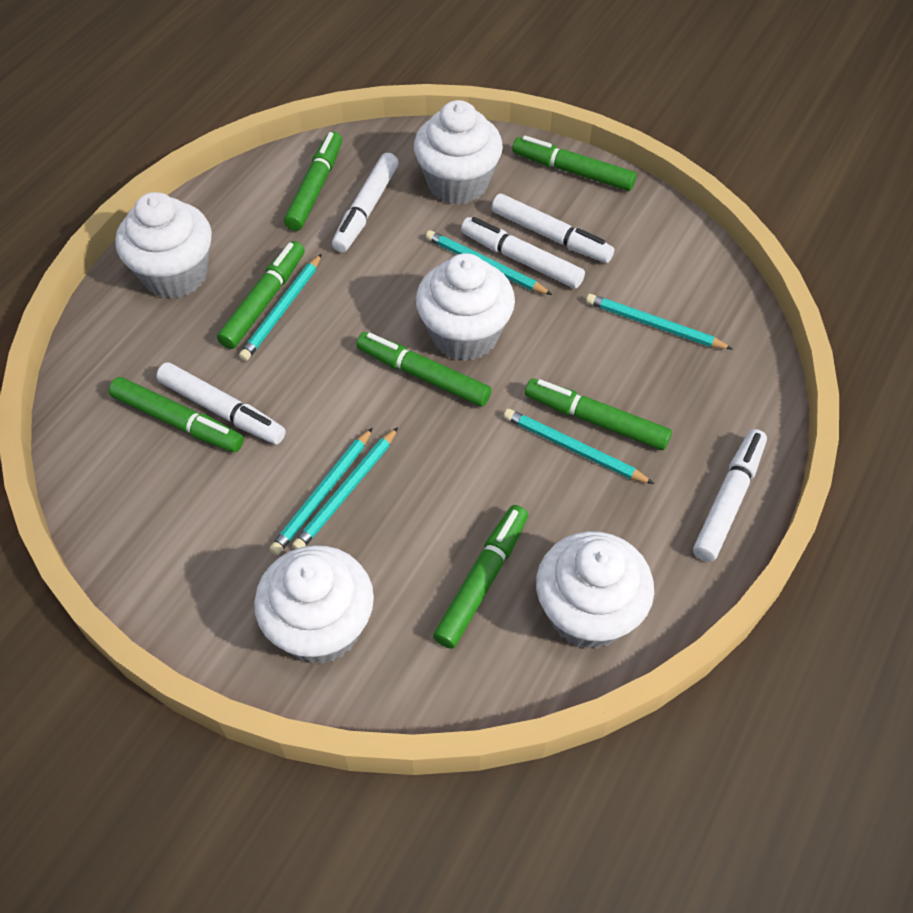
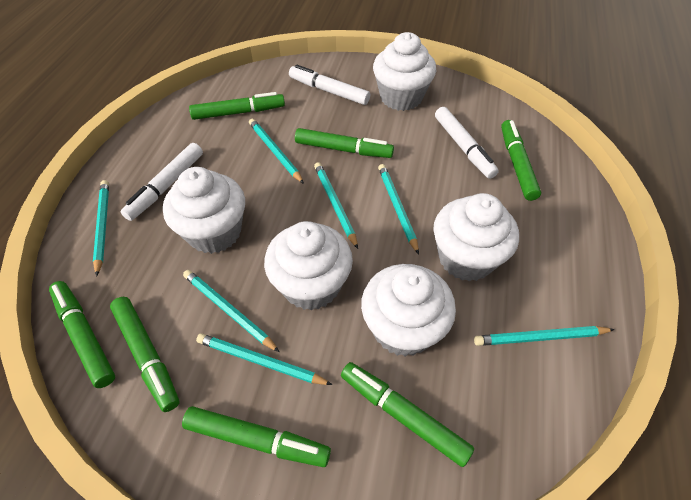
turquoise pencil: [239,254,322,361] [269,428,373,555] [292,427,398,549] [426,230,552,295] [504,409,654,484] [586,294,733,349] = 6 -> [93,180,109,277] [183,270,280,352] [196,333,332,385] [249,119,304,184] [314,162,358,249] [378,164,419,254] [474,326,615,346] = 7
white marker: [156,362,286,444] [332,153,399,253] [461,217,585,288] [491,194,614,263] [693,429,767,562] = 5 -> [121,143,203,221] [289,65,370,105] [435,107,499,179] = 3

